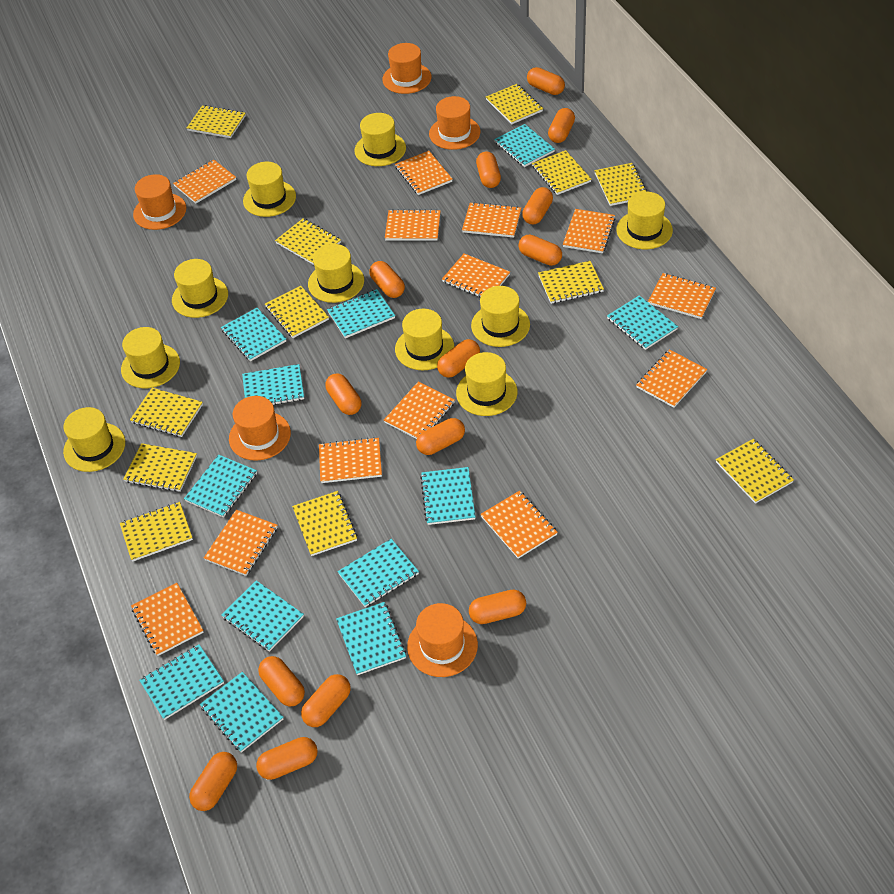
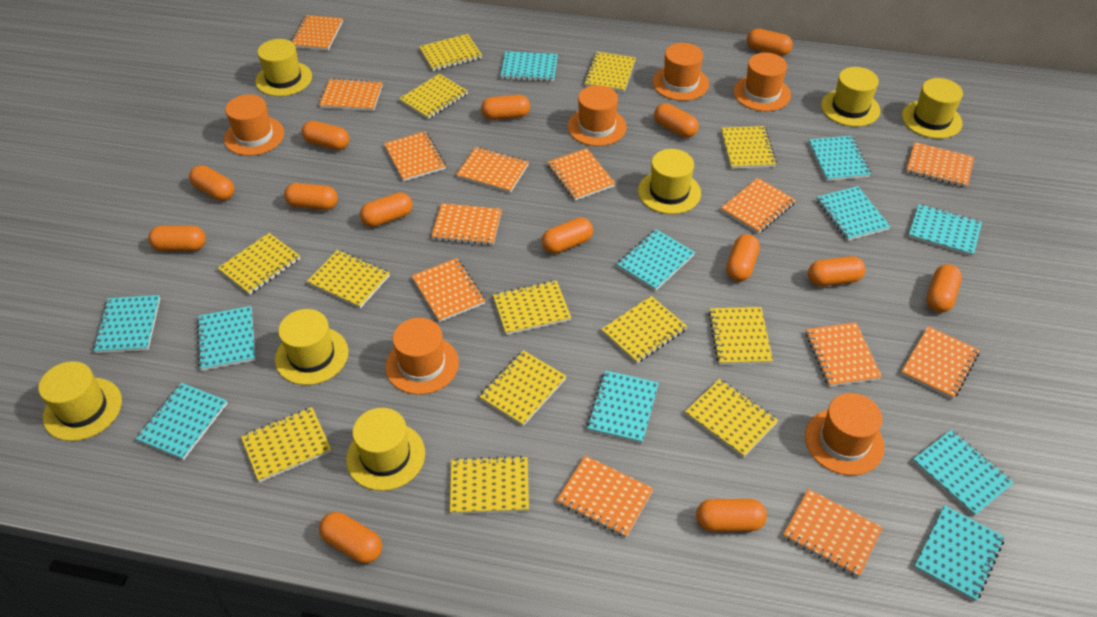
orange hat: [133,174,186,230] [229,396,291,461] [382,43,431,94] [407,603,478,677] [429,96,480,150] = 5 -> [224,94,284,156] [385,318,459,395] [567,85,627,146] [652,43,709,101] [733,53,791,111] [805,393,884,475] = 6
turquoise notebook: [139,644,224,720] [184,455,257,518] [200,672,283,753] [221,308,286,361] [221,580,304,652] [242,364,304,405] [327,289,395,338] [336,602,406,675] [337,539,419,607] [420,467,476,525] [494,124,555,167] [607,295,678,350] = 12 -> [93,295,160,353] [135,383,228,460] [197,306,256,371] [501,51,558,82] [587,370,659,443] [617,229,695,291] [808,136,871,181] [817,186,891,241] [908,204,982,256] [913,430,1014,516] [914,505,1004,602] = 11
yellow hat: [63,407,125,472] [121,327,180,388] [172,259,228,318] [243,162,296,217] [308,244,364,303] [354,113,406,166] [395,309,454,370] [456,352,517,416] [471,286,530,347] [616,192,673,249] = 10 -> [38,361,122,441] [255,39,312,96] [275,309,348,385] [346,408,425,491] [638,149,701,214] [821,67,880,127] [902,78,963,139] = 7
yellow notebook: [120,502,193,562] [123,443,197,492] [130,388,203,437] [187,105,246,138] [265,286,329,338] [275,218,341,265] [292,491,357,556] [486,84,543,124] [532,150,592,195] [538,261,604,304] [594,163,647,206] [716,439,794,504] = 12 -> [218,233,300,295] [241,407,331,482] [307,250,390,308] [399,74,468,119] [419,34,482,71] [450,456,529,514] [479,350,566,426] [493,280,571,335] [584,52,636,92] [601,296,687,364] [685,379,778,457] [708,307,773,365] [721,126,777,169] = 13

